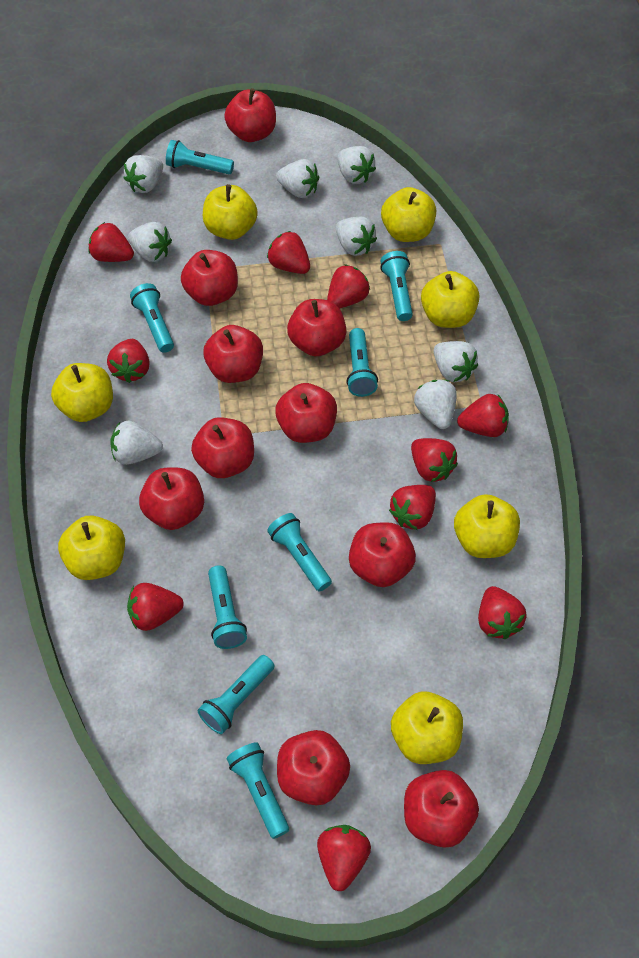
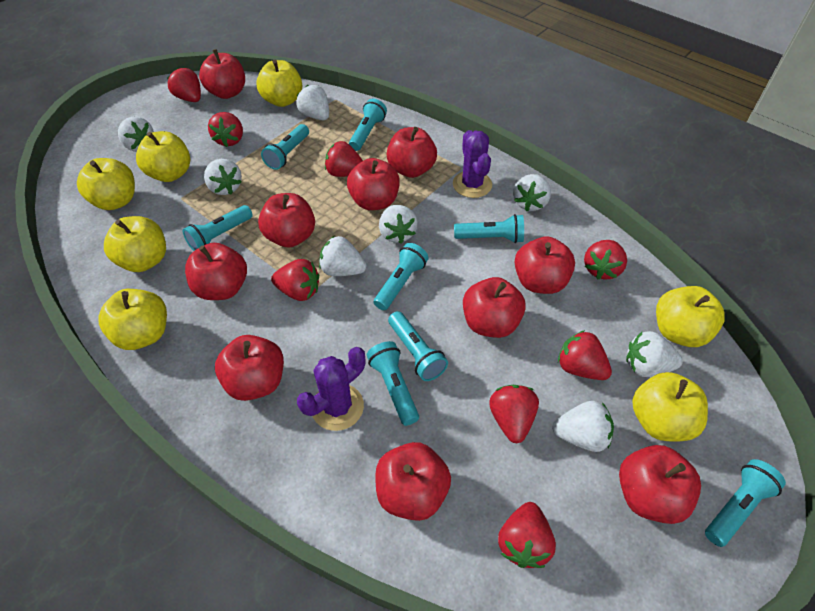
purple cactus: none = 0 -> [297,347,365,431] [453,130,492,198] = 2
red strawberry: [88,222,134,262] [107,339,150,383] [127,583,184,631] [267,231,310,274] [317,825,371,891] [327,264,370,308] [389,485,436,530] [411,438,458,482] [457,394,509,437] [478,586,526,639] = 10 -> [167,68,201,102] [208,112,243,147] [271,259,319,301] [325,141,363,177] [489,385,539,443] [498,502,556,568] [558,330,612,380] [584,240,627,280] = 8

